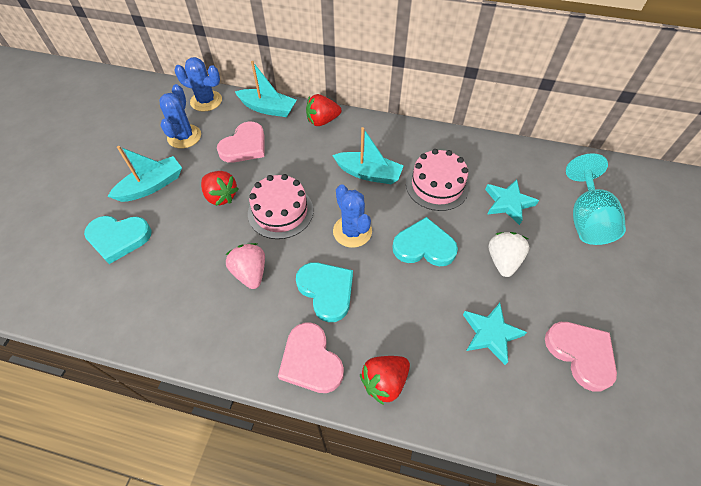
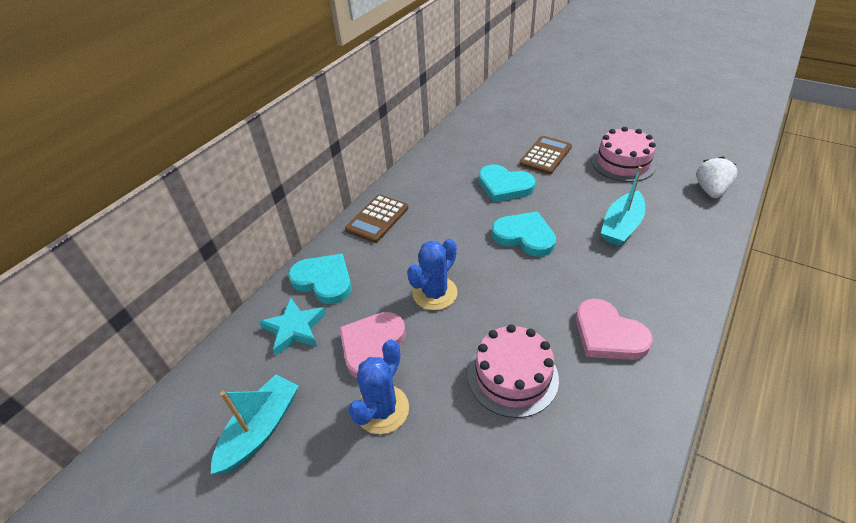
blue cactus: [159,84,201,148] [175,57,222,112] [333,184,372,248] = 3 -> [348,339,409,434] [407,239,458,310] = 2
brown calculator: none = 0 -> [345,194,409,243] [519,136,572,174] = 2
pink heart: [217,122,264,163] [278,322,344,393] [545,322,617,392] = 3 -> [339,312,406,379] [576,299,653,360] = 2
pink strawberry: [226,243,265,289] = 1 -> none = 0
red strawberry: [201,171,239,206] [306,94,341,126] [360,356,410,405] = 3 -> none = 0
turquoise boat: [107,146,182,202] [235,61,297,117] [332,127,404,184] = 3 -> [211,375,299,474] [601,166,645,246] = 2
turquoise goblet: [566,153,626,245] = 1 -> none = 0
turquoise star: [463,303,527,365] [485,179,539,225] = 2 -> [259,297,326,355] = 1

